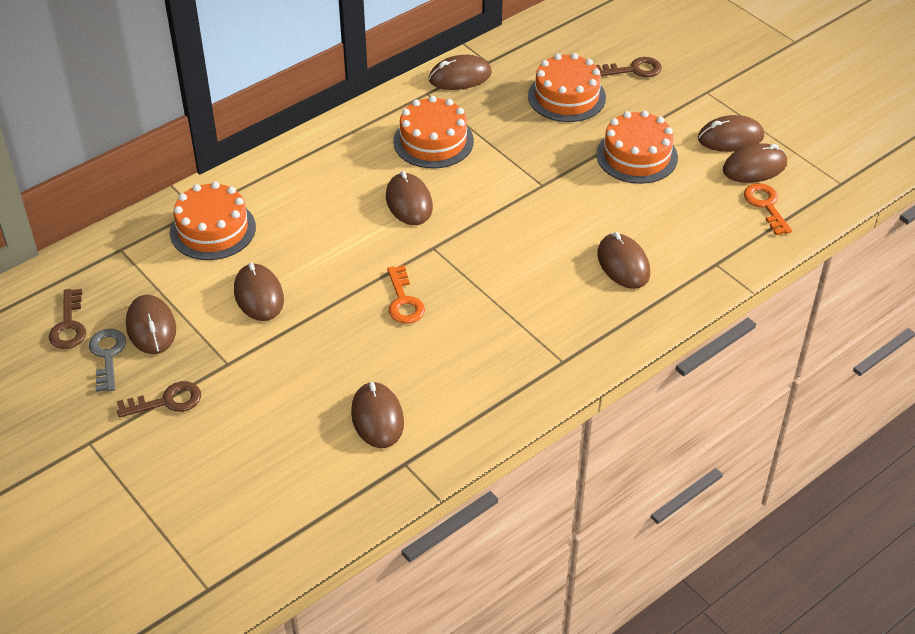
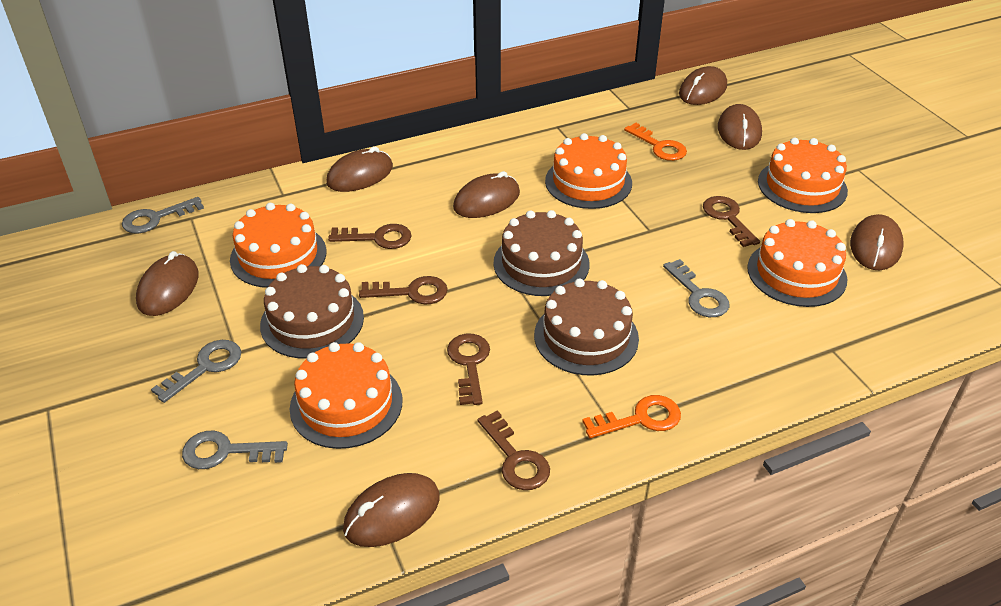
brown cake: none = 0 -> [260,264,364,359] [493,210,590,296] [534,278,639,375] = 3
brown key: [49,289,86,349] [117,381,201,418] [596,57,662,77] = 3 -> [328,224,412,249] [359,276,448,304] [447,334,490,405] [477,410,550,490] [703,196,760,247] = 5
brown mouse: [126,295,176,354] [234,263,284,321] [351,382,404,448] [386,171,433,225] [429,55,492,90] [597,232,650,289] [698,115,764,152] [723,143,787,183] = 8 -> [136,251,199,316] [326,147,393,192] [343,473,440,547] [453,171,520,218] [679,66,727,105] [718,104,762,150] [850,214,904,270] = 7
grey key: [89,329,126,392] = 1 -> [122,197,204,234] [151,340,241,403] [182,430,288,469] [663,259,729,317] = 4
orange cake: [170,182,256,260] [393,96,474,169] [528,53,606,122] [596,110,678,184] = 4 -> [230,203,327,288] [290,342,402,449] [545,133,632,209] [747,219,848,307] [758,138,848,213] = 5

